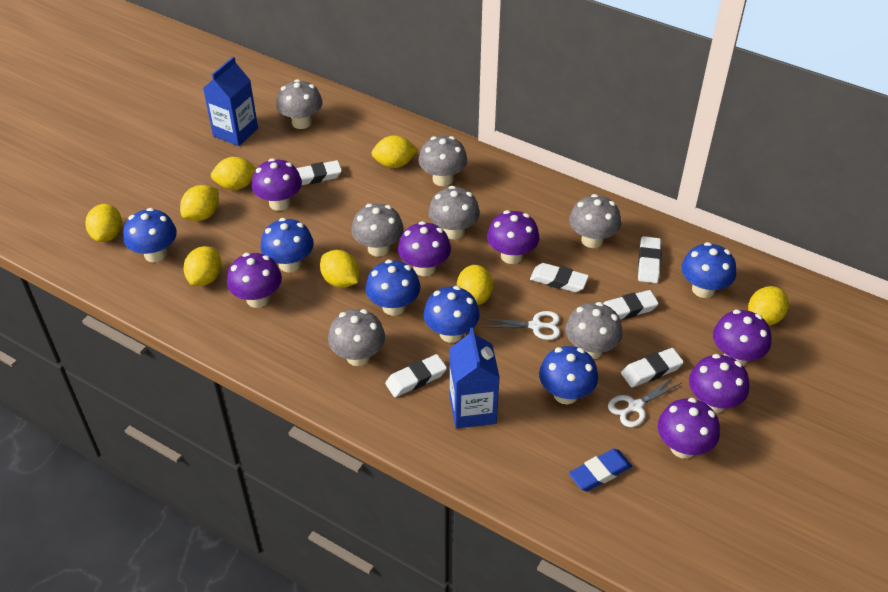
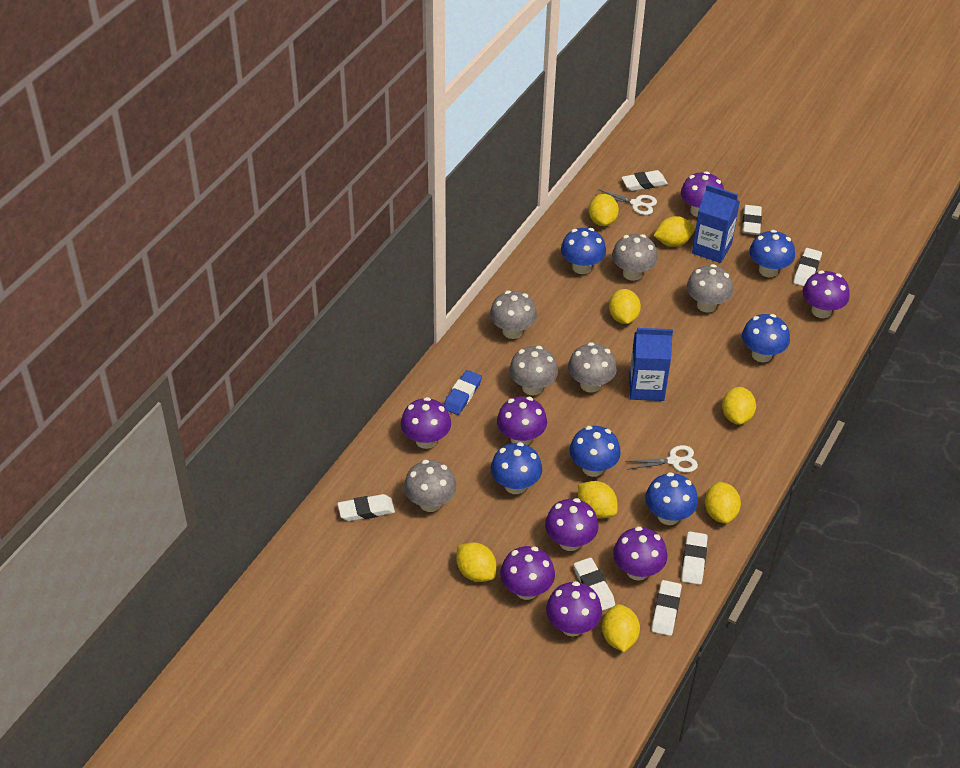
grey mushroom: [276,79,323,129] [328,309,385,366] [351,204,404,257] [419,136,467,186] [428,186,480,239] [565,302,623,359] [569,194,621,248] = 7 -> [404,460,456,512] [490,291,537,339] [509,346,558,396] [568,342,617,393] [612,234,658,281] [687,264,733,313] = 6
purple mushroom: [227,253,282,308] [252,158,302,211] [398,221,451,276] [487,210,539,264] [658,398,720,459] [689,354,749,413] [713,310,771,366] = 7 -> [401,397,451,449] [497,396,547,445] [500,546,555,600] [545,498,598,551] [546,581,602,636] [613,527,667,581] [681,171,724,217] [802,271,850,318] = 8
white eraser: [296,160,342,185] [385,354,447,397] [530,263,589,292] [603,290,659,320] [621,348,684,387] [638,236,662,283] = 6 -> [338,494,395,521] [574,558,615,611] [621,170,668,191] [651,580,682,636] [681,531,708,585] [742,205,762,235] [793,248,822,286] = 7

